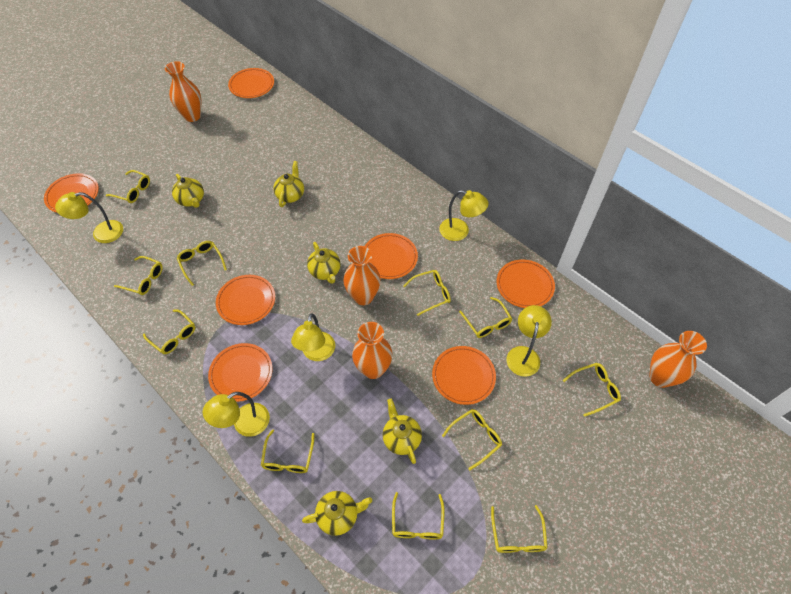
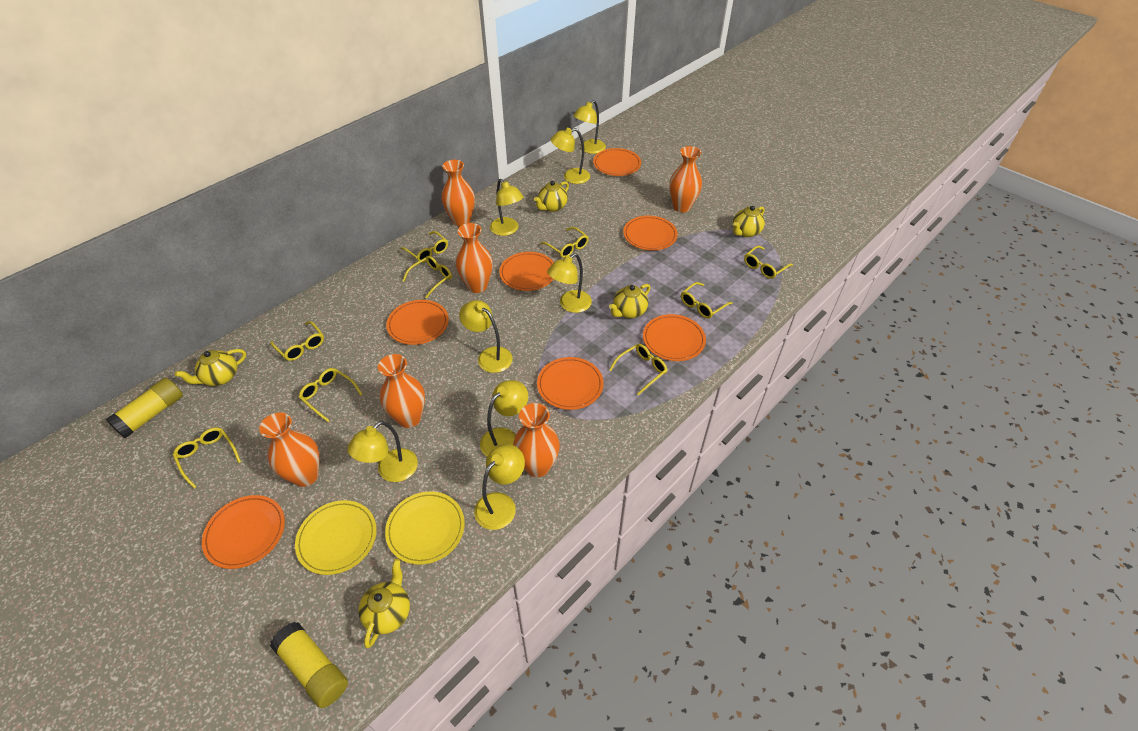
orange vase: [165,61,201,122] [343,246,381,305] [352,322,392,379] [649,331,707,388] = 4 -> [259,412,319,487] [378,354,425,428] [442,160,475,227] [456,223,493,293] [513,403,560,477] [669,146,702,213] = 6
yellow glasses: [106,170,150,203] [114,256,163,295] [143,310,195,354] [177,241,227,286] [261,429,315,473] [392,492,444,539] [403,270,451,316] [442,409,502,470] [459,297,512,338] [491,505,548,553] [563,363,621,417] = 11 -> [173,428,241,489] [270,321,324,361] [299,368,362,422] [401,231,448,263] [402,256,452,298] [541,227,589,258] [609,344,668,395] [681,282,732,318] [744,246,793,279] = 9
yellow glue stick: none = 0 -> [106,378,183,438] [270,622,348,708] = 2
yellow lamp: [55,192,123,243] [203,392,270,437] [291,313,335,361] [439,190,488,241] [507,305,552,377] = 5 -> [347,421,418,482] [459,300,513,373] [474,444,525,530] [480,380,528,457] [490,179,524,236] [547,253,592,313] [551,128,590,184] [573,100,606,154] = 8
yellow plate: none = 0 -> [295,500,377,575] [385,491,465,565] = 2

